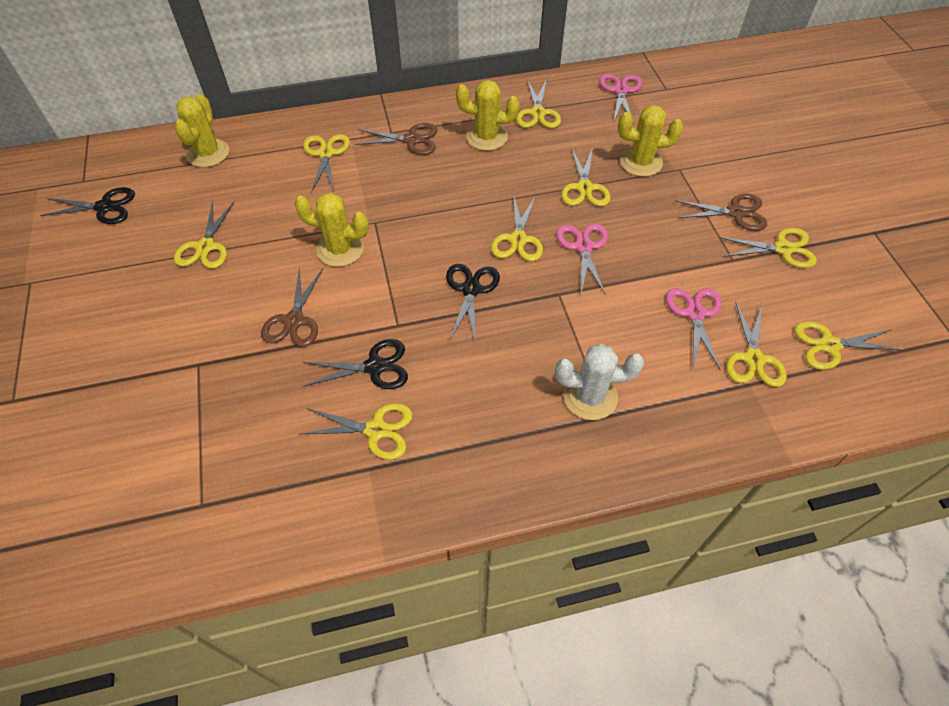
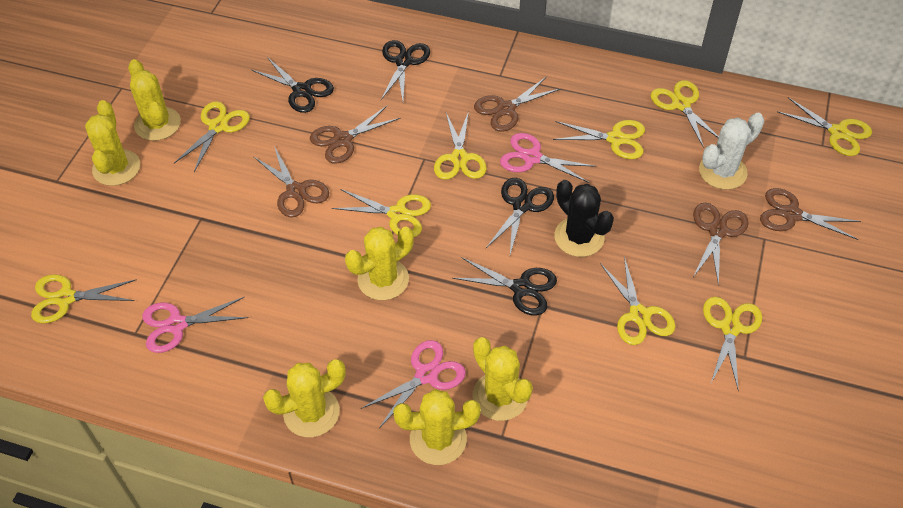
black cactus: none = 0 -> [554,180,614,257] = 1
black scissors: [40,187,135,224] [303,339,408,389] [446,264,500,344] = 3 -> [251,57,334,113] [381,40,430,100] [452,257,557,316] [486,178,554,255] = 4
brown scissors: [261,268,323,347] [355,123,438,155] [675,193,767,231] = 3 -> [253,146,329,217] [310,105,401,163] [474,76,560,132] [693,203,749,286] [760,188,861,240] = 5
yellow cactus: [175,94,229,167] [295,193,369,267] [456,80,520,151] [618,105,683,177] = 4 -> [85,100,140,186] [128,59,181,141] [263,359,346,437] [345,226,414,300] [393,389,481,465] [473,337,533,421] = 6

